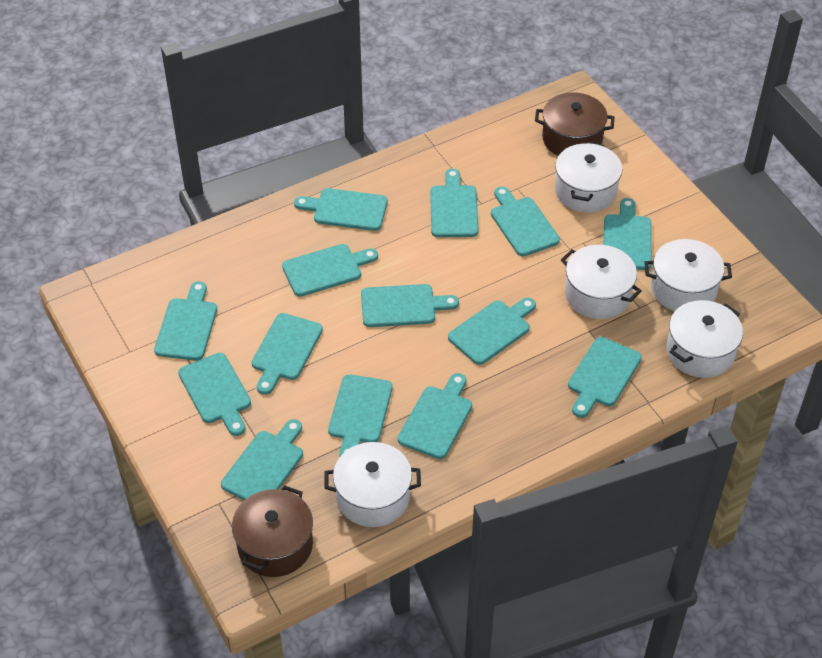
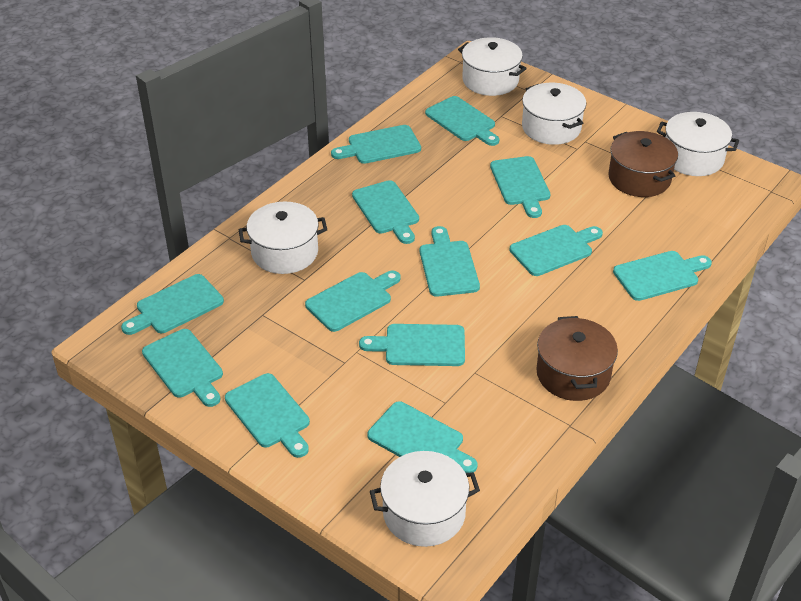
turquoise cutting board: [154,281,217,361] [178,353,251,436] [221,419,303,500] [252,313,323,395] [282,244,378,297] [294,188,388,231] [328,374,393,456] [361,284,459,327] [398,373,472,459] [430,169,478,237] [448,298,536,365] [491,186,560,256] [568,337,642,418] [604,198,652,270] = 14 -> [121,274,224,335] [142,329,223,407] [225,373,310,458] [305,271,401,332] [331,125,421,164] [352,180,419,244] [359,324,465,366] [367,401,477,473] [420,226,480,297] [425,96,499,146] [490,156,550,218] [510,225,603,276] [613,251,712,301] = 13

